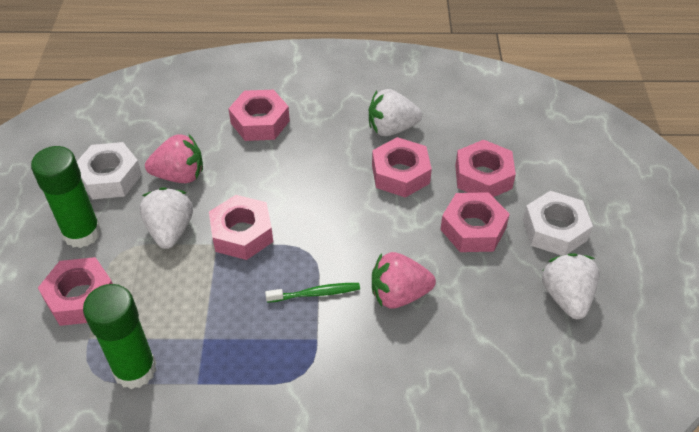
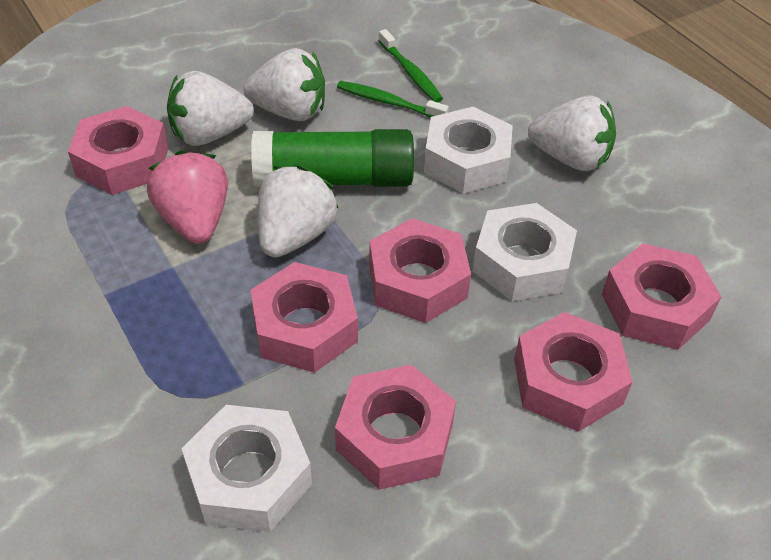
green glue stick: [31,146,101,248] [83,284,156,389] = 2 -> [251,129,414,187] = 1
green toothbrush: [265,283,360,303] = 1 -> [337,81,449,118] [378,29,443,102] = 2
pink strawberry: [145,134,203,183] [372,252,436,309] = 2 -> [147,150,228,244] = 1
white nut: [77,142,142,200] [523,191,593,256] = 2 -> [181,405,312,532] [424,107,513,194] [472,203,577,301] = 3
white strawberry: [140,187,193,249] [369,89,422,136] [542,253,600,319] = 3 -> [167,71,254,146] [243,48,325,121] [258,166,339,258] [528,96,616,171] = 4

